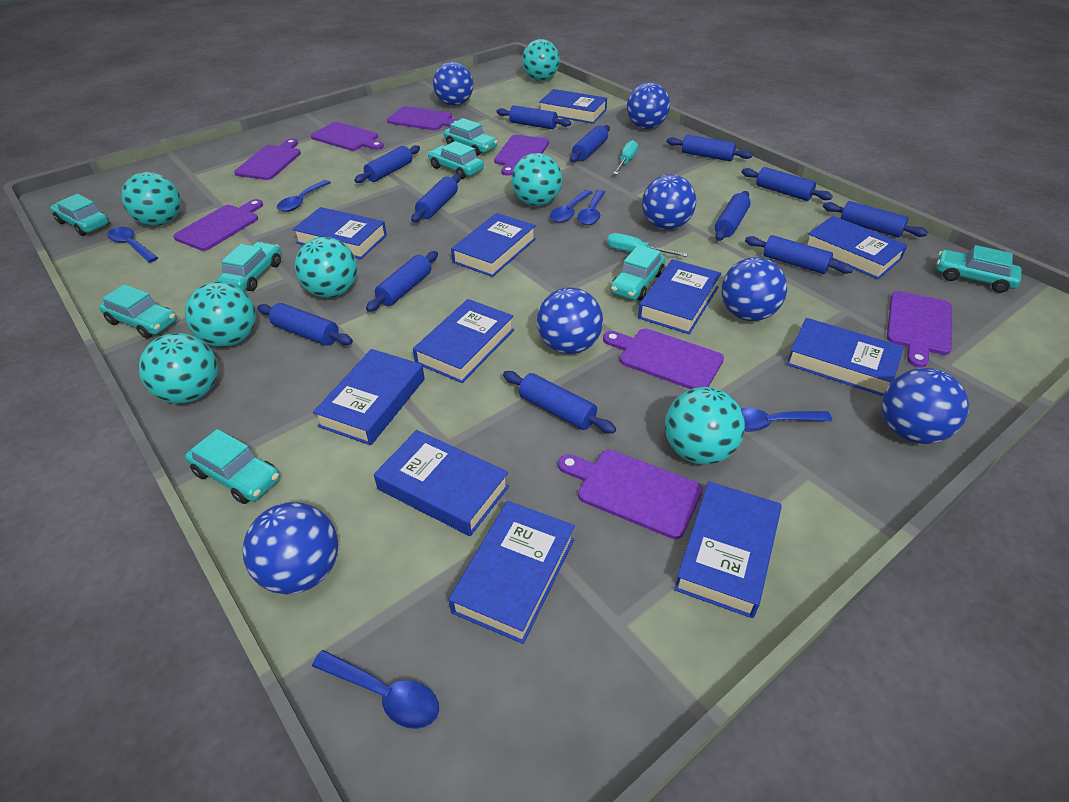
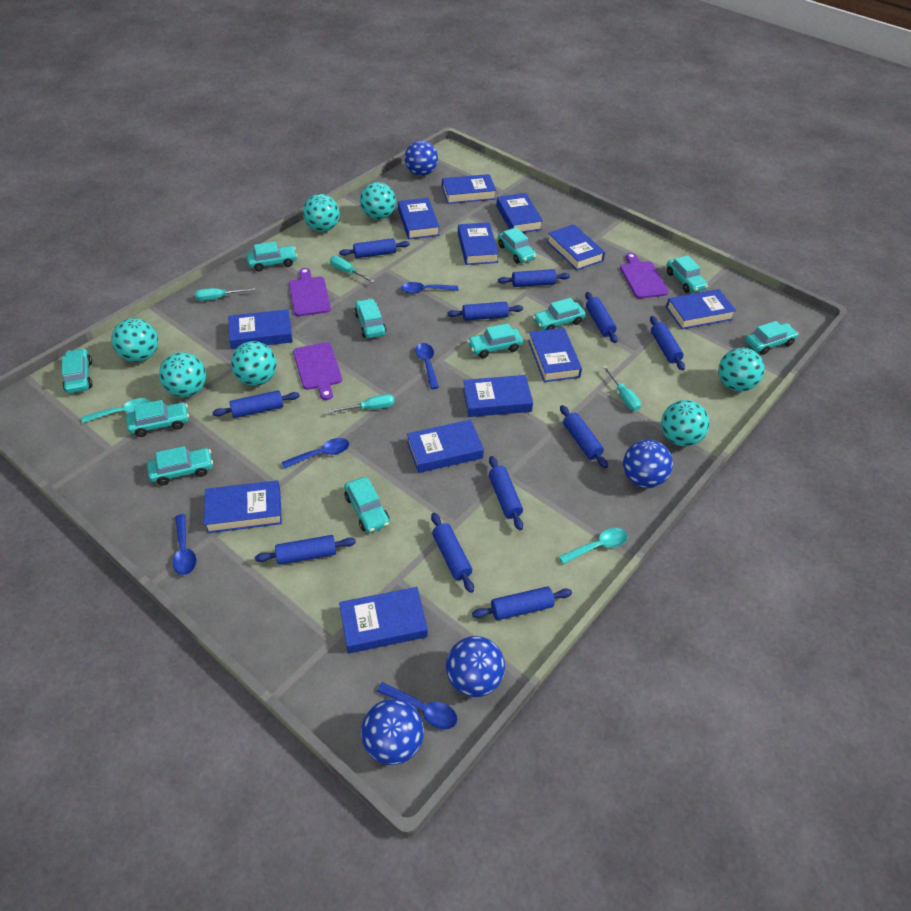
blue ball: [243,502,338,594] [433,62,473,106] [537,287,603,354] [627,82,670,129] [642,174,696,230] [721,257,787,321] [882,368,969,444] = 7 -> [361,699,424,765] [405,140,438,176] [446,636,505,697] [623,439,673,488] = 4
blue book: [292,207,387,259] [313,349,425,445] [374,430,509,536] [413,299,514,383] [449,501,575,644] [451,213,536,277] [539,89,607,124] [638,259,721,334] [674,481,782,618] [786,318,904,396] [807,216,908,279] = 11 -> [204,480,282,533] [228,309,293,349] [339,587,428,653] [398,198,440,239] [407,420,484,473] [442,174,496,204] [458,222,499,265] [463,375,533,417] [496,193,543,233] [528,328,582,382] [547,224,605,270] [666,289,736,329] = 12
blue rolling pin: [257,303,353,346] [354,145,420,183] [366,251,438,312] [411,175,460,222] [496,105,571,129] [503,371,616,433] [570,125,610,162] [666,134,753,161] [715,191,751,241] [741,167,833,201] [745,235,853,274] [823,201,928,238] = 12 -> [213,390,300,418] [255,535,356,565] [339,238,410,258] [431,513,474,593] [447,302,523,321] [472,587,572,620] [489,456,523,530] [498,269,570,287] [560,405,608,468] [585,292,618,343] [650,316,685,370] = 11
blue spoon: [107,227,158,263] [277,180,331,212] [312,650,439,729] [550,190,593,223] [577,190,605,225] [741,408,832,432] = 6 -> [173,514,196,575] [282,438,349,469] [377,682,457,730] [401,282,458,294] [415,343,439,389] = 5
purple cutting board: [173,199,263,251] [234,139,301,180] [311,122,384,151] [387,106,458,130] [494,135,549,176] [558,450,703,539] [603,328,724,389] [887,291,952,368] = 8 -> [289,268,331,316] [293,342,342,400] [620,253,669,299] = 3
turquoise car: [50,194,110,236] [99,284,177,338] [185,429,280,504] [217,242,281,291] [428,141,484,179] [444,118,498,156] [610,245,665,301] [937,245,1022,293] = 8 -> [62,348,93,393] [126,400,189,437] [147,446,213,485] [246,242,297,271] [344,477,390,533] [354,298,386,338] [467,323,523,358] [498,227,537,263] [533,298,586,330] [667,255,708,293] [745,321,799,355] = 11
turquoise screwdriver: [607,233,688,257] [614,140,638,175] = 2 -> [195,288,255,301] [328,394,394,413] [330,256,374,283] [603,366,641,411] = 4
turquoise spoon: none = 0 -> [82,398,150,423] [559,528,627,564] = 2

